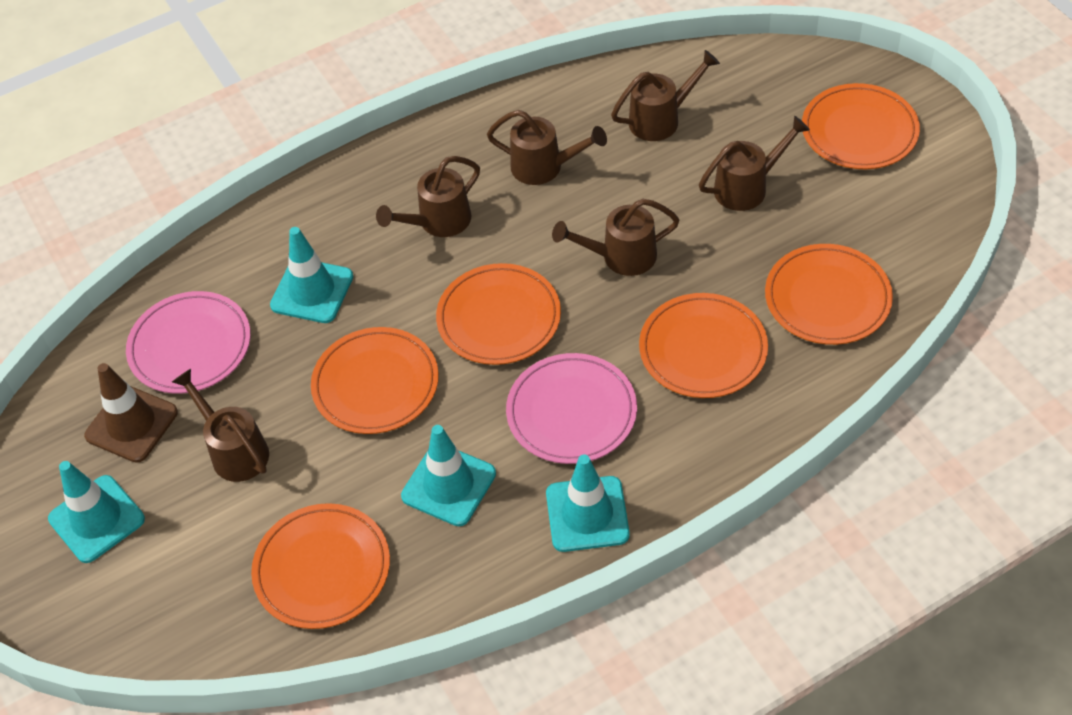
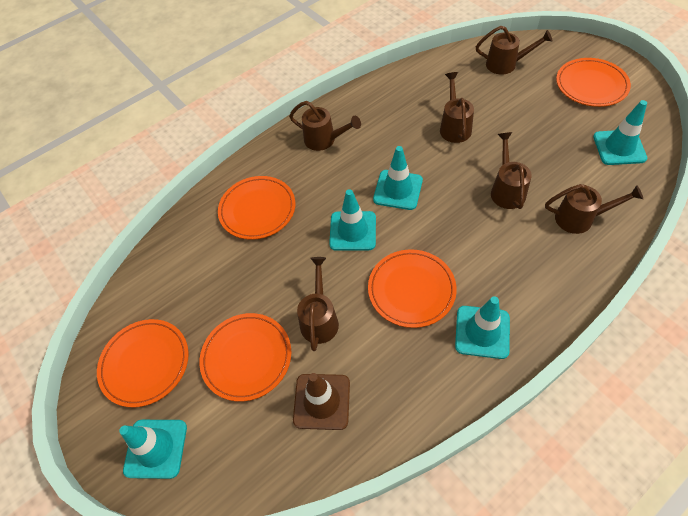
orange plate: [251,503,390,629] [311,327,439,434] [436,263,561,365] [639,293,768,398] [765,244,893,345] [802,83,920,169] = 6 -> [97,319,189,407] [199,313,291,402] [218,176,295,240] [368,249,457,328] [556,58,631,107] = 5
pink plate: [126,291,251,394] [506,353,637,464] = 2 -> none = 0
turquoise traffic cone: [48,461,145,563] [270,227,353,323] [401,425,496,526] [546,454,630,552] = 4 -> [119,420,187,479] [329,189,376,251] [373,146,423,210] [455,296,510,359] [593,100,647,165] = 5

